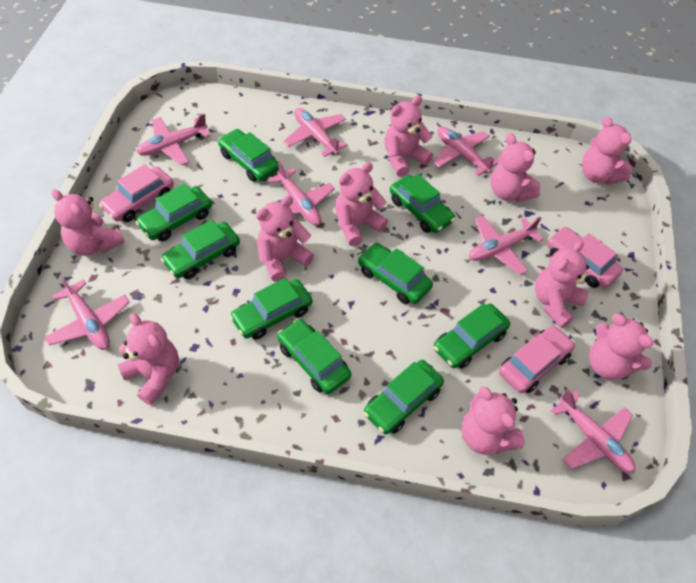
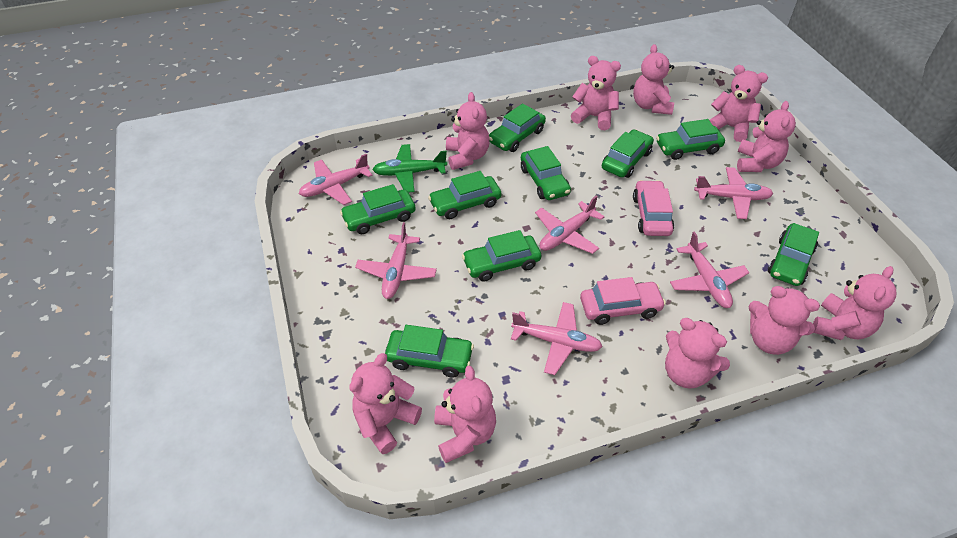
green plane: none = 0 -> [372,144,447,193] = 1
pink car: [99,164,174,222] [499,325,575,393] [547,227,623,288] = 3 -> [580,277,666,325] [633,180,674,236] = 2
pink plane: [44,275,130,350] [137,113,210,165] [268,161,335,226] [283,108,348,157] [433,127,498,176] [469,215,544,275] [551,389,636,473] = 7 -> [299,154,372,205] [355,222,437,299] [511,302,603,375] [535,196,604,254] [670,231,749,308] [694,167,774,219] = 6

